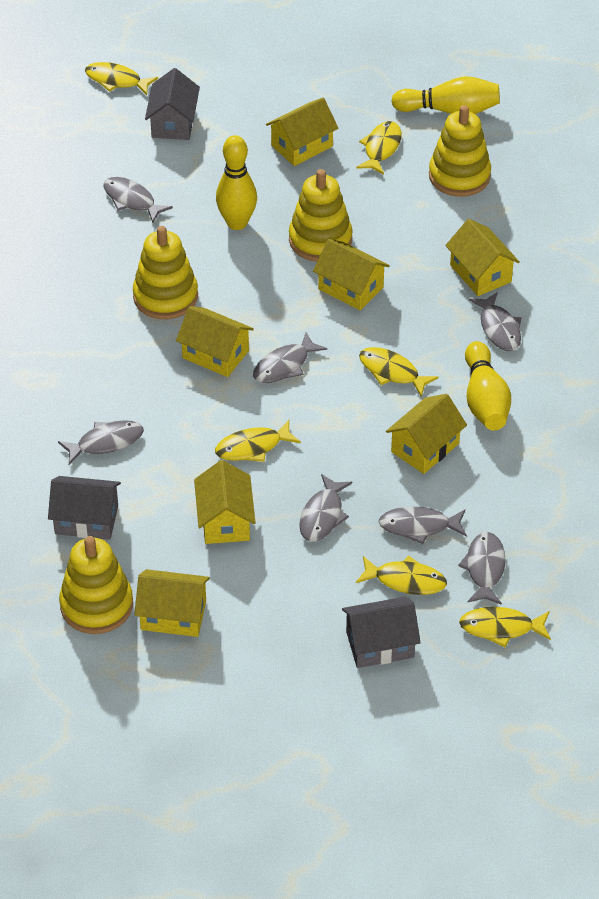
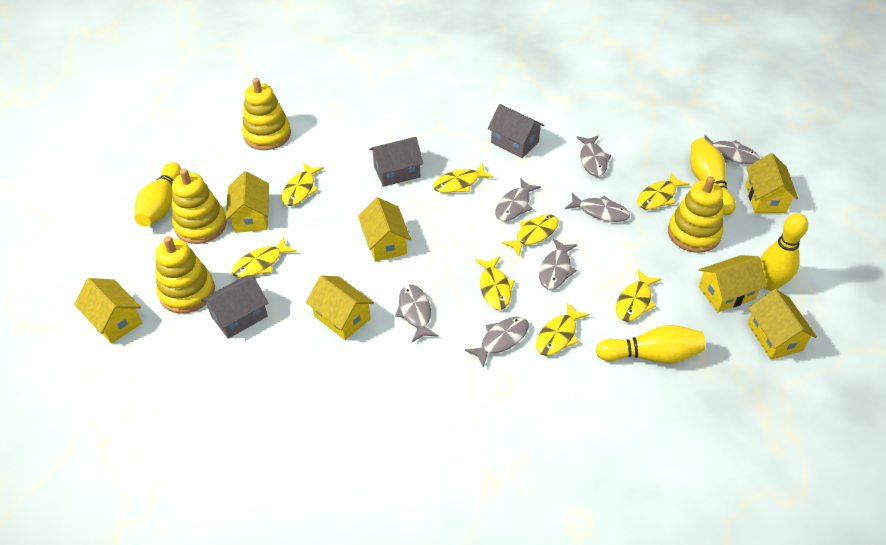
yellow bowling pin: [216,135,257,230] [391,76,500,114] [465,341,511,430] = 3 -> [135,162,181,227] [596,325,706,364] [690,138,736,215] [760,213,808,291] = 4
yellow fish: [85,62,158,95] [215,420,301,462] [356,121,402,175] [356,556,447,595] [359,347,439,397] [459,607,551,647] = 6 -> [232,237,297,278] [282,163,324,206] [433,163,494,193] [475,256,515,310] [501,214,559,256] [536,302,590,356] [616,269,662,322] [637,172,690,210] = 8

